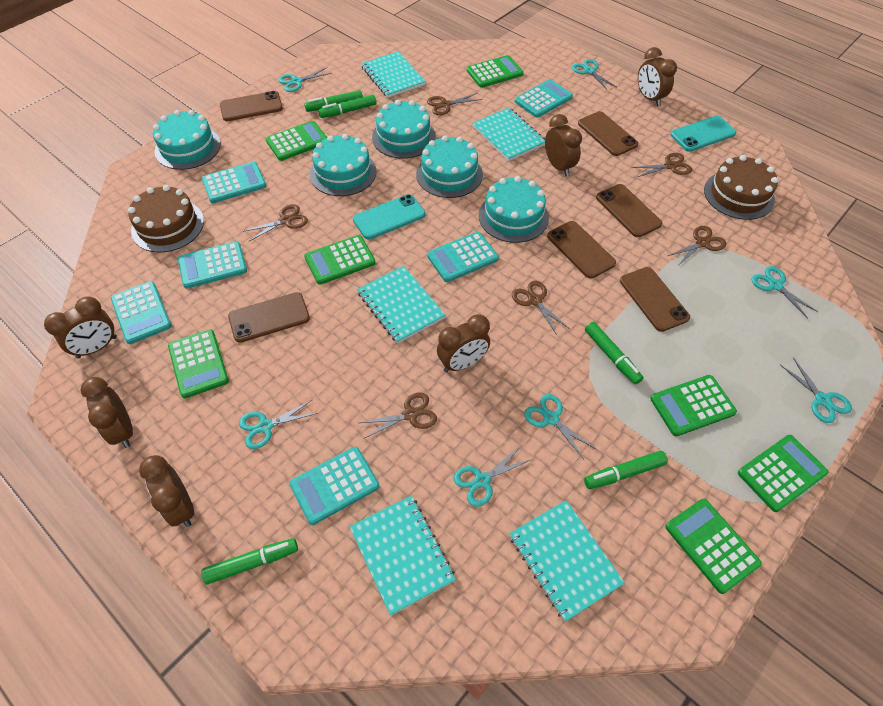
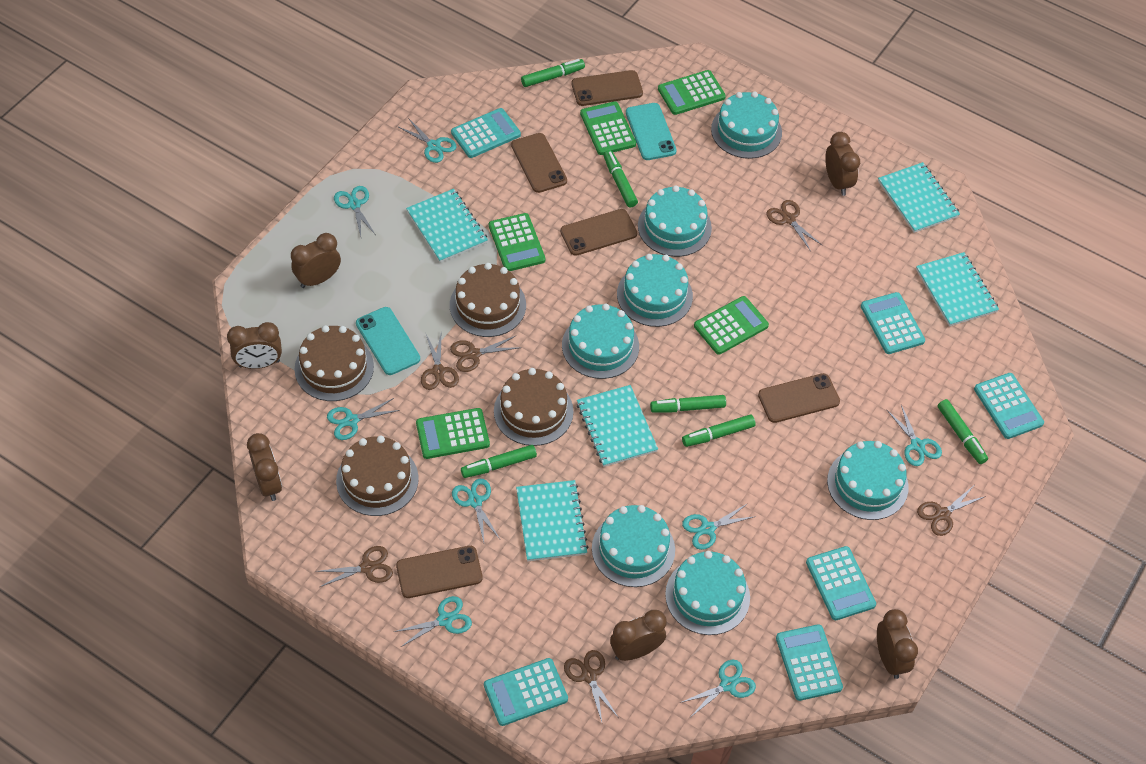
brown cake: [128,185,204,253] [704,155,778,220] = 2 -> [294,325,374,401] [336,436,419,516] [450,263,526,337] [494,368,573,446] = 4
brown phone: [220,91,283,121] [228,292,310,343] [547,221,616,279] [578,111,638,156] [596,184,662,237] [620,267,690,332] = 6 -> [396,546,483,598] [511,133,567,193] [560,209,637,256] [571,70,643,106] [758,373,840,423] = 5
green calculator: [168,329,229,398] [266,121,327,161] [304,235,376,285] [467,55,524,88] [650,375,737,436] [665,499,762,594] [738,435,828,512] = 7 -> [416,408,490,459] [489,213,546,271] [580,101,636,155] [658,70,726,115] [694,296,769,355] = 5
green marker: [201,538,298,585] [304,90,363,112] [318,94,376,118] [584,451,668,489] [585,322,644,385] = 5 -> [461,445,537,478] [521,59,585,87] [603,150,638,207] [650,395,726,412] [682,415,756,447] [937,399,988,464] = 6
turquoise cake: [153,110,221,170] [310,134,377,196] [372,100,436,159] [416,135,483,198] [479,176,549,243] = 5 -> [562,304,639,379] [592,505,675,587] [617,254,693,327] [638,185,712,257] [665,551,750,635] [711,91,782,159] [827,441,909,520] = 7
turquoise scissors: [239,399,318,449] [278,68,332,92] [454,446,532,507] [524,394,596,459] [572,59,616,90] [751,266,818,319] [780,358,852,423] = 7 -> [327,398,400,440] [334,186,376,237] [394,596,472,647] [399,118,457,163] [452,479,500,542] [680,660,756,717] [682,503,756,550] [887,405,942,466] = 8

